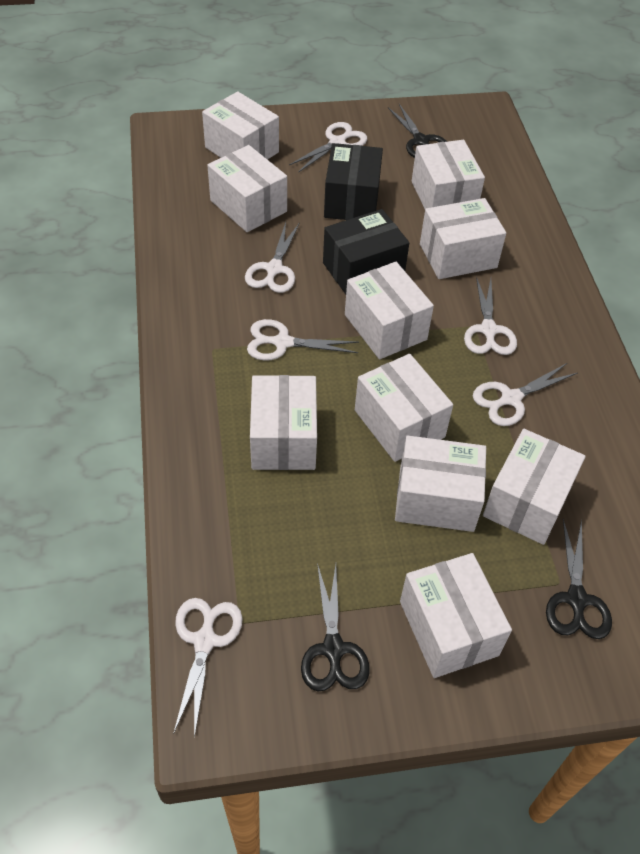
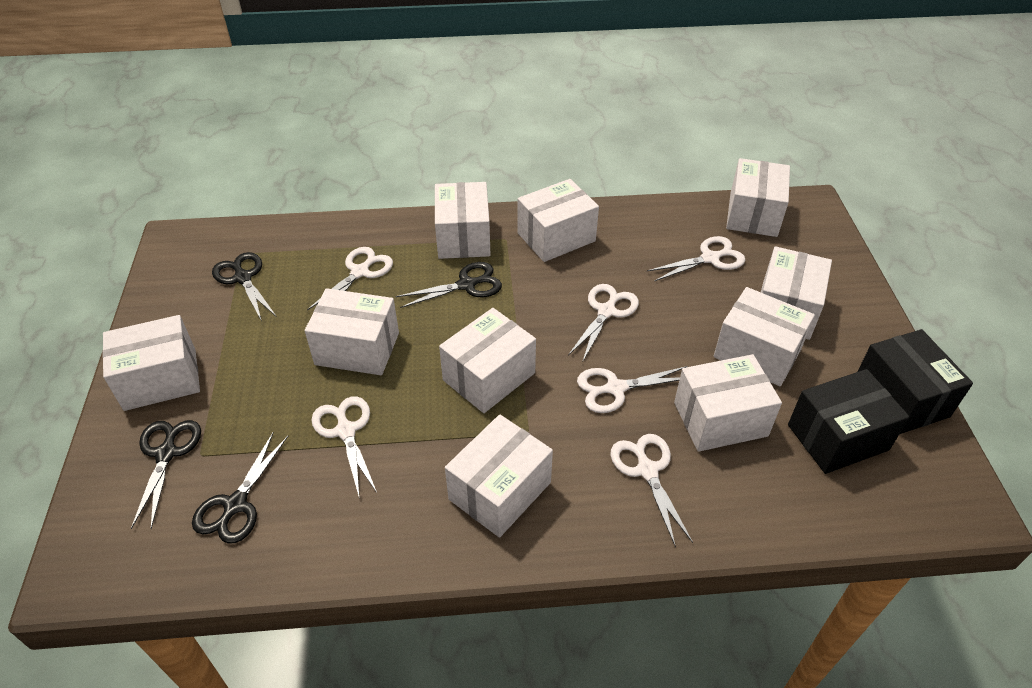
black scissors: [301,563,370,691] [388,104,447,158] [546,519,612,639] = 3 -> [131,420,201,529] [192,432,288,544] [212,252,277,322] [396,262,502,308] = 4

